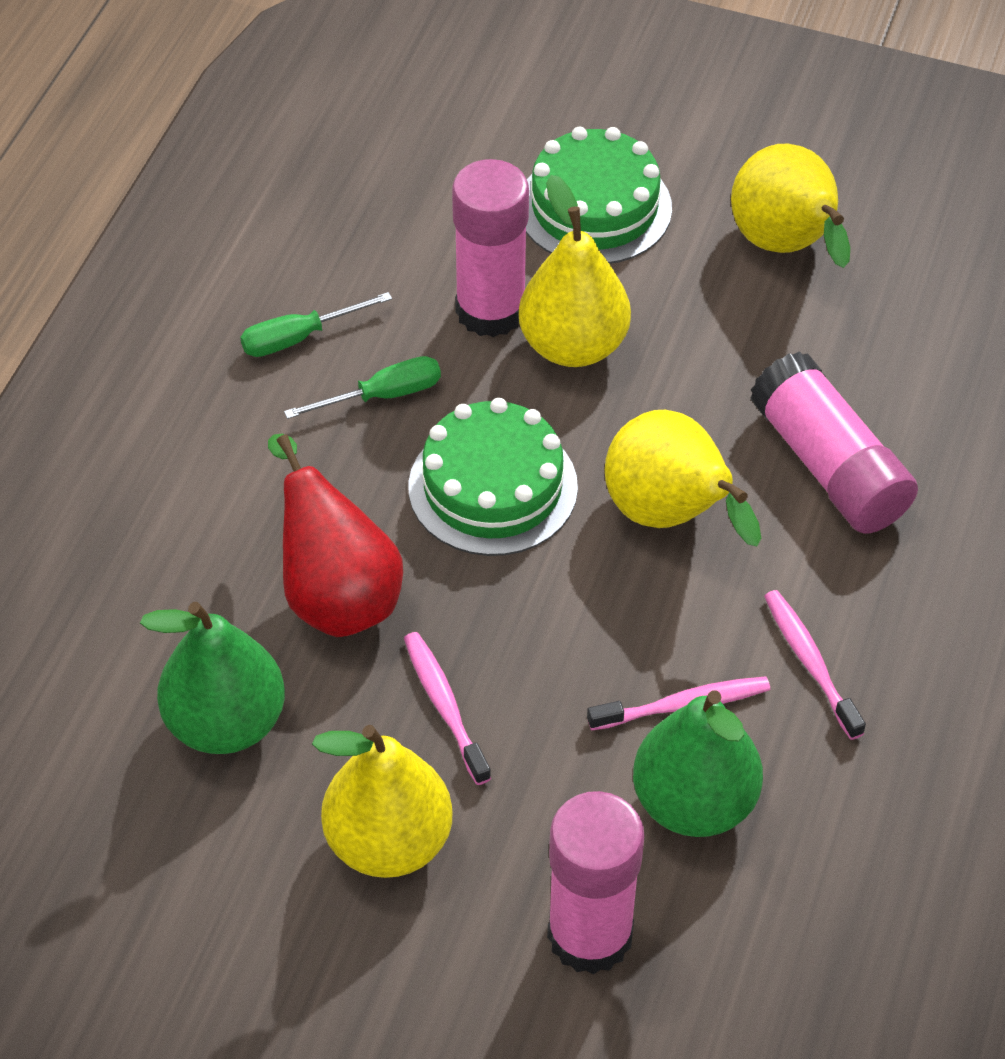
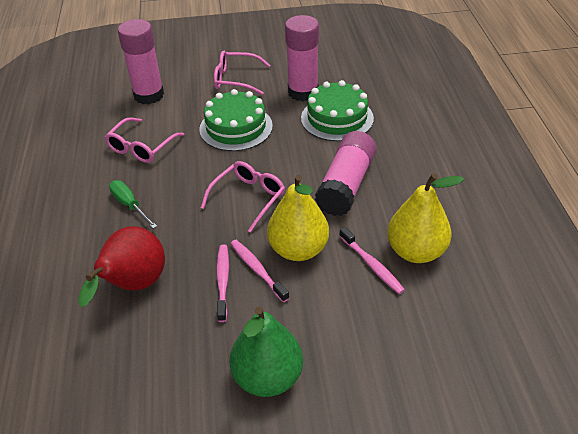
green pear: [140,602,285,754] [633,690,763,837] = 2 -> [229,306,303,397] = 1
green screwdriver: [240,292,392,357] [284,356,441,419] = 2 -> [109,180,157,229] = 1
pink glasses: none = 0 -> [105,117,184,163] [201,161,285,233] [214,51,271,95] = 3
yellow pear: [312,725,452,878] [519,175,631,367] [605,410,761,547] [731,144,850,268] = 4 -> [267,175,329,261] [387,173,464,263] = 2

